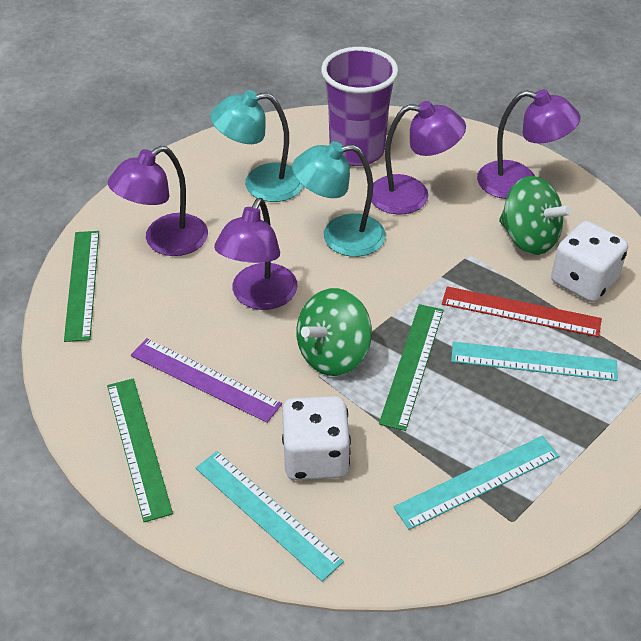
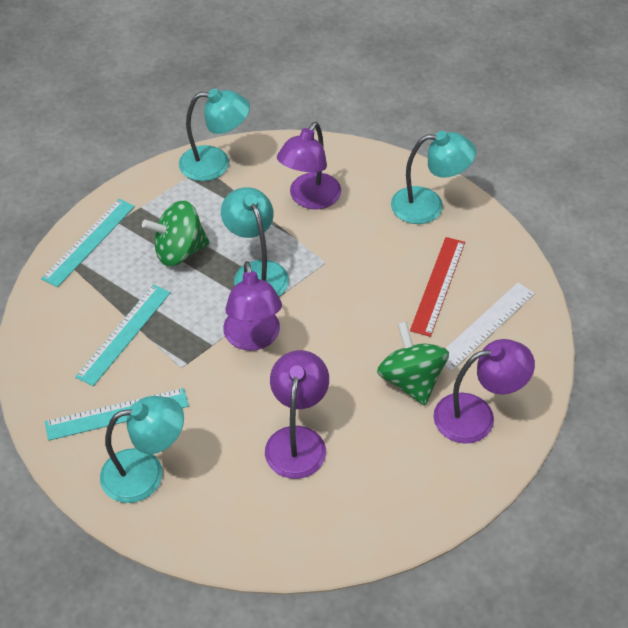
green ruler: [64,231,99,342] [107,378,173,522] [379,304,444,431] = 3 -> none = 0
purple cup: [321,47,398,166] = 1 -> none = 0
purple ruler: [131,338,282,423] = 1 -> none = 0
turquoise lamp: [210,90,303,202] [292,141,386,257] = 2 -> [100,396,184,503] [179,88,250,181] [221,187,289,296] [391,131,476,224] = 4
white dice: [282,396,351,480] [551,221,628,302] = 2 -> none = 0
white ruler: none = 0 -> [445,282,535,371] = 1

